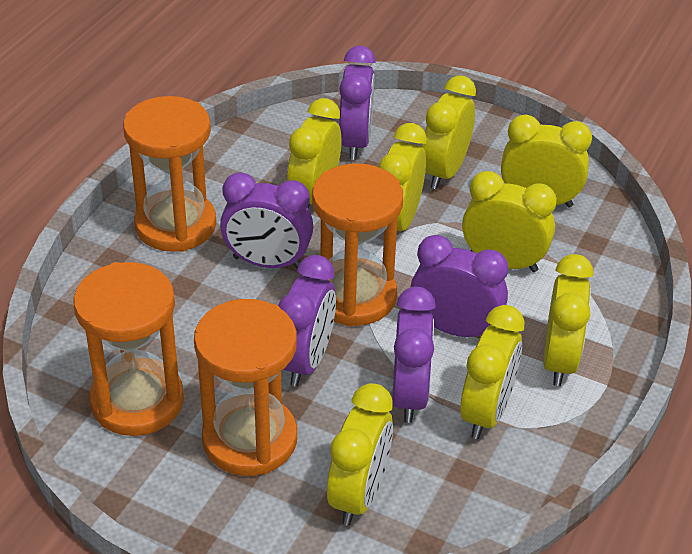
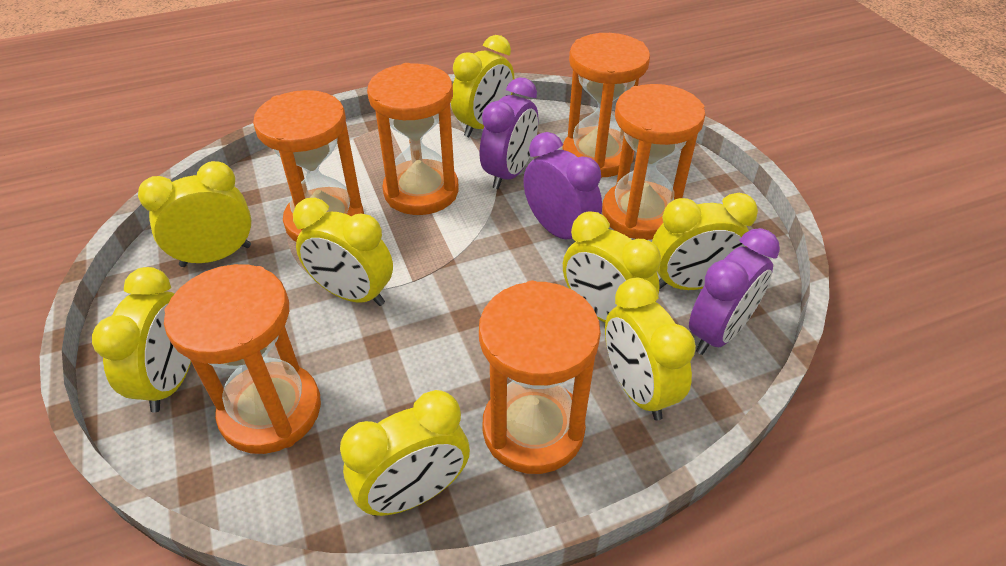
orange hourglass: [73,262,184,436] [123,96,216,252] [194,299,297,476] [312,163,403,326] = 4 -> [164,264,321,454] [253,90,364,242] [367,63,459,215] [479,281,601,474] [562,33,650,178] [602,84,705,240] = 6
purple clock: [220,172,313,269] [278,255,336,387] [339,46,376,160] [392,287,436,423] [410,235,508,337] = 5 -> [480,78,538,189] [523,132,602,242] [689,228,780,355] = 3

